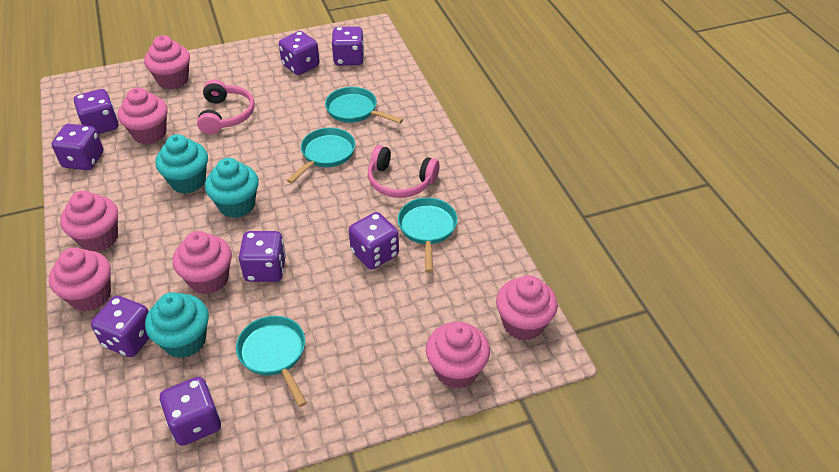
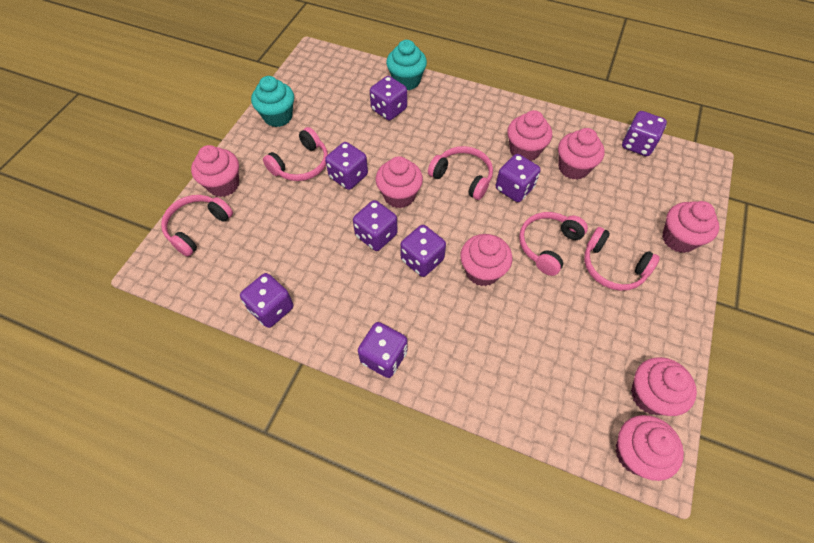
pink cupcake: [49,247,111,312] [60,191,118,252] [118,87,168,144] [144,35,190,89] [173,231,232,294] [426,322,490,389] [496,275,558,341] = 7 -> [191,145,239,197] [376,156,423,208] [460,234,512,286] [507,110,552,161] [558,128,605,180] [615,415,684,481] [631,357,697,416] [662,201,719,253] = 8
pink headphones: [197,80,255,134] [368,145,440,198] = 2 -> [161,195,233,257] [263,127,328,181] [428,146,493,200] [519,212,588,276] [584,227,660,291] = 5
turquoise cupcake: [145,292,209,358] [155,134,208,194] [205,158,259,218] = 3 -> [251,76,294,127] [386,40,427,90] = 2
turquoise pan: [236,316,307,407] [287,127,355,184] [325,87,403,123] [398,198,458,272] = 4 -> none = 0

